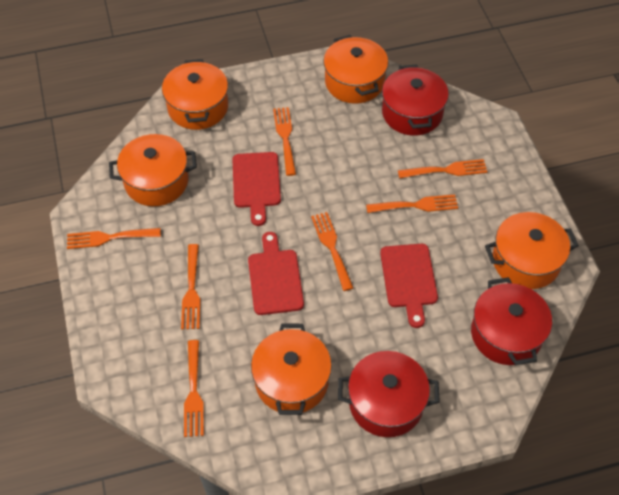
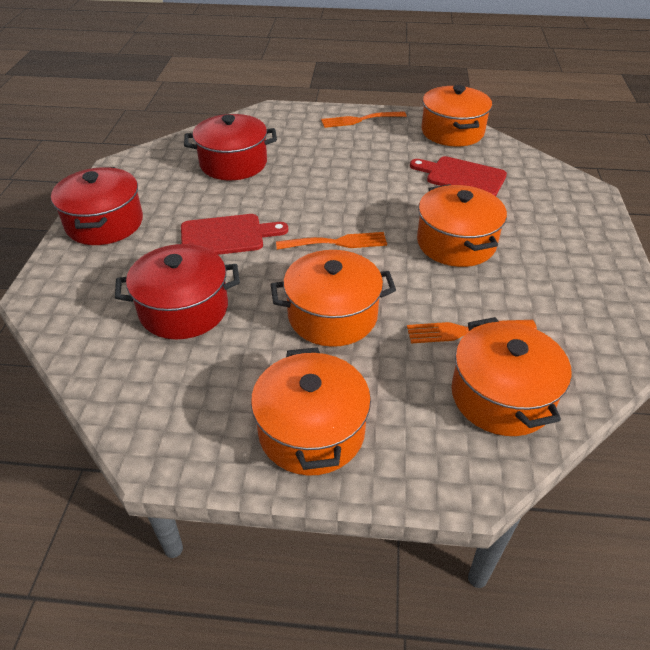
orange fork: [67,228,161,249] [181,244,201,329] [184,340,204,437] [273,107,296,176] [311,212,353,291] [366,195,458,213] [398,159,487,178] = 7 -> [276,232,387,250] [321,111,406,128] [407,320,537,344] = 3
red cutting board: [232,152,281,226] [248,232,304,315] [380,244,438,328] = 3 -> [181,214,288,255] [410,156,507,196] = 2

